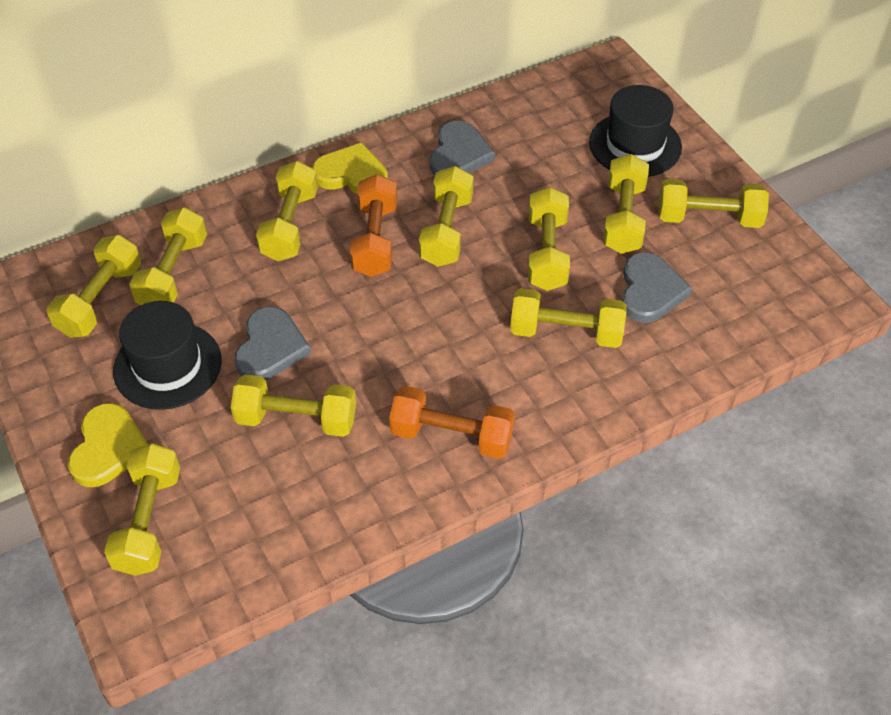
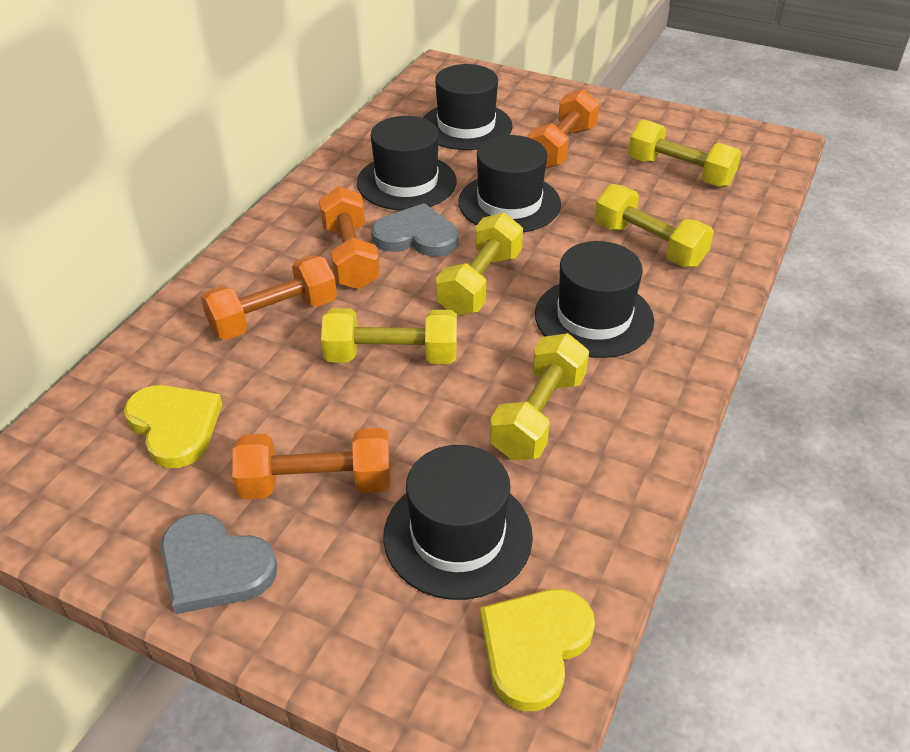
black hat: [113,301,222,410] [589,85,682,177] = 2 -> [357,116,457,211] [383,445,533,600] [423,64,512,150] [458,135,561,232] [535,241,654,358] = 5
grey heart: [235,307,311,380] [430,121,495,175] [622,252,693,323] = 3 -> [160,513,277,614] [371,203,458,257] = 2
orange dumbbell: [350,174,397,277] [389,386,515,459] = 2 -> [201,255,337,340] [232,428,390,499] [319,186,380,289] [527,89,599,168] = 4
yellow dumbbell: [47,235,141,338] [104,443,180,576] [129,207,207,305] [231,374,356,437] [256,161,318,261] [419,166,474,267] [510,288,626,348] [528,187,570,291] [603,154,649,254] [658,179,769,228] = 10 -> [321,308,457,364] [436,213,523,316] [490,333,589,460] [594,184,714,267] [628,119,741,187] = 5

